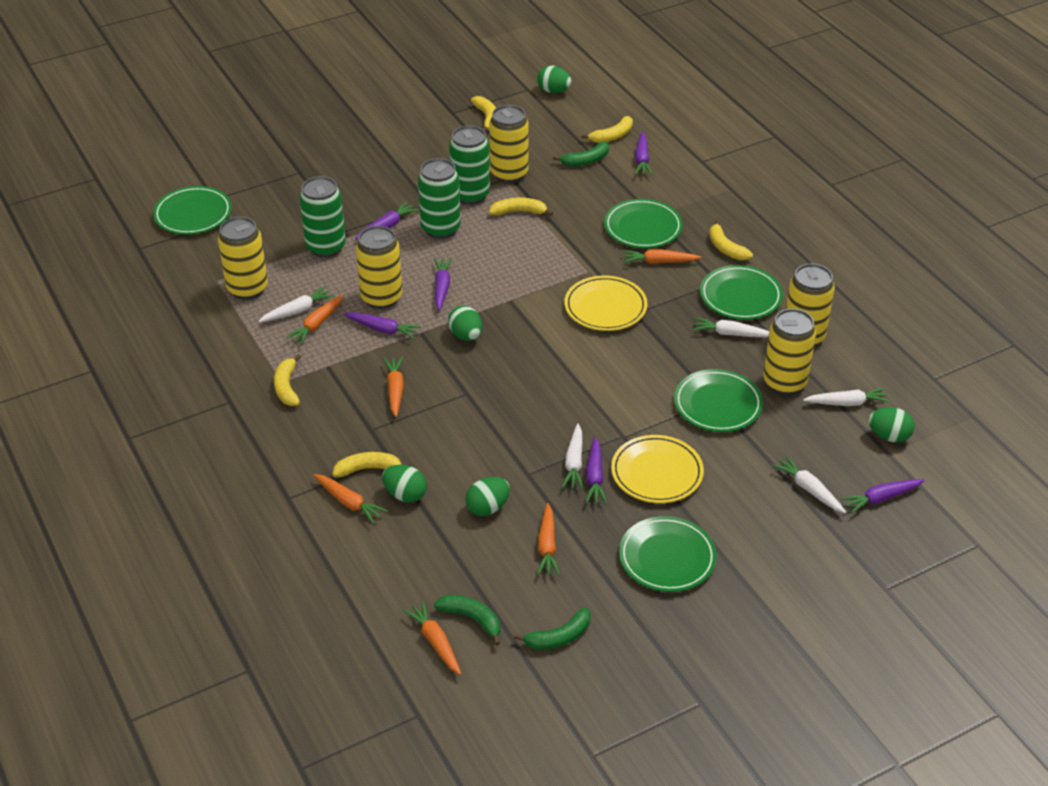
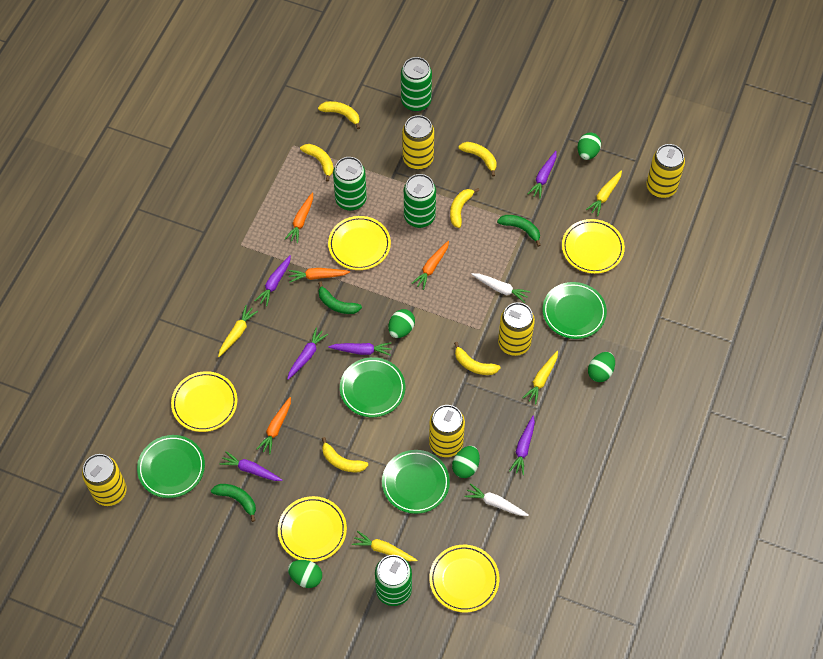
green can: [299,176,346,258] [418,158,461,239] [449,126,490,205] = 3 -> [333,157,367,211] [375,555,412,606] [401,57,432,112] [404,174,436,228] = 4
green plate: [153,186,232,235] [604,199,683,248] [619,516,717,592] [674,369,763,432] [700,265,783,320] = 5 -> [137,435,205,498] [340,357,405,417] [382,450,450,514] [542,282,607,339] = 4
orange carrot: [286,295,343,345] [313,474,388,524] [383,357,404,417] [403,601,461,675] [537,503,560,575] [623,249,701,264] = 6 -> [257,397,291,455] [285,192,313,243] [288,268,350,283] [411,241,449,290] = 4
white carrot: [258,286,334,322] [562,424,583,489] [692,318,769,337] [772,456,846,513] [803,388,890,406] = 5 -> [464,483,529,516] [471,273,531,303] = 2
yellow carrot: none = 0 -> [218,305,258,357] [352,531,417,561] [523,351,558,405] [586,170,622,216] = 4
yellow plate: [565,276,647,331] [611,435,704,503] = 2 -> [171,371,238,432] [278,496,347,562] [328,216,391,270] [429,545,500,613] [562,219,625,274] = 5

